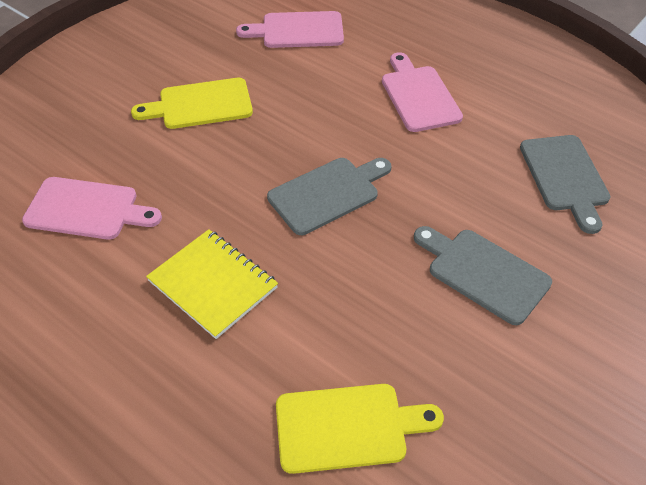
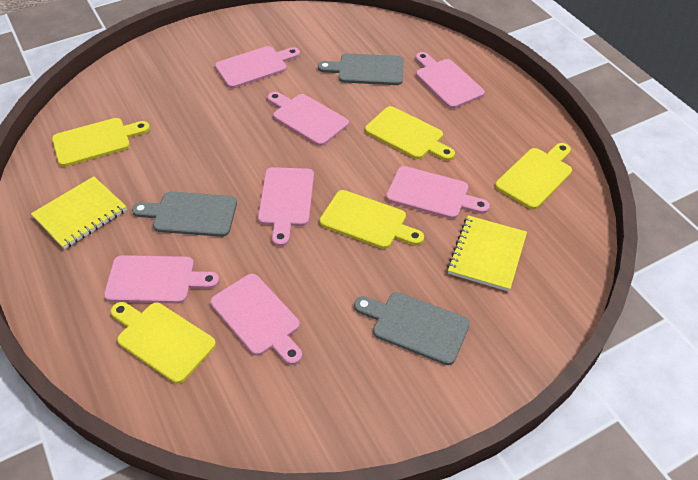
pink cutting board: [22,177,162,240] [236,11,344,48] [382,52,463,132] = 3 -> [104,255,219,304] [210,274,302,365] [215,46,300,88] [258,167,314,247] [267,92,349,146] [386,166,490,219] [416,52,485,109] = 7
yellow cutting board: [131,78,253,129] [276,384,444,474] = 2 -> [52,118,150,167] [110,302,216,384] [320,190,424,249] [365,106,455,161] [495,143,572,209] = 5
yellow notebook: [146,229,278,339] = 1 -> [31,176,127,249] [447,215,527,292] = 2

